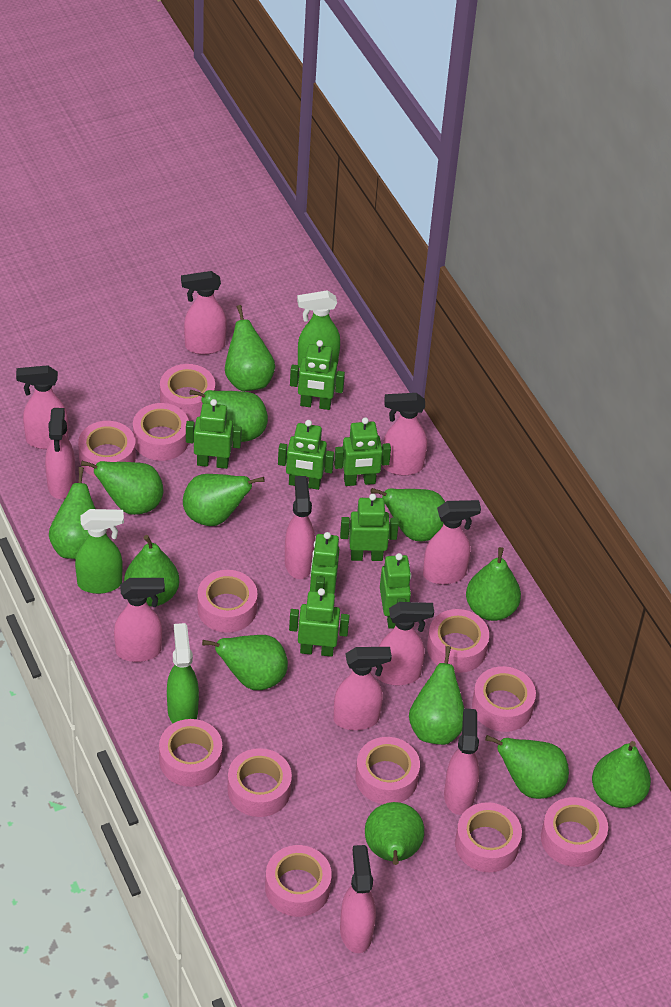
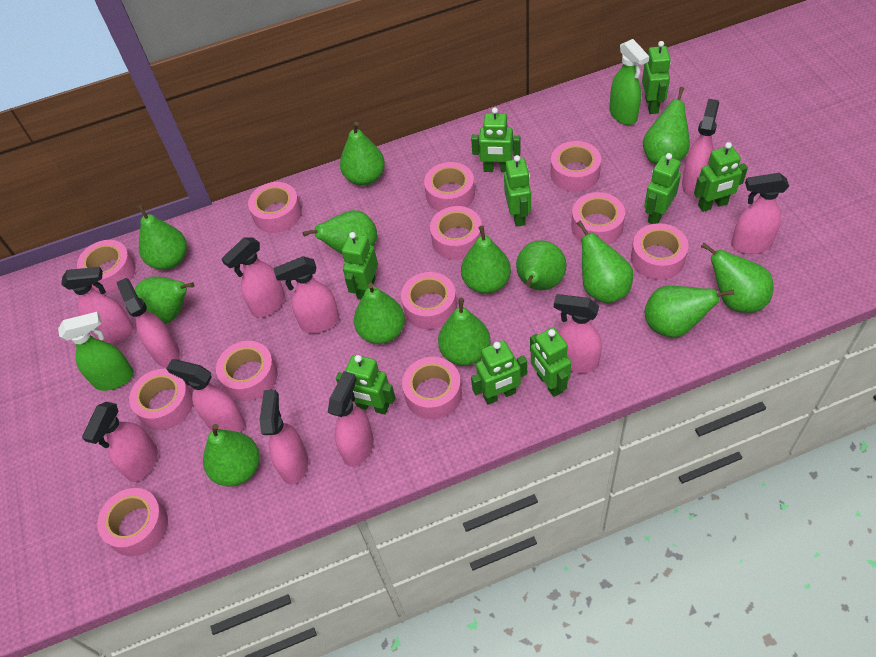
green robot: [186,399,242,469] [278,420,334,490] [289,588,349,657] [290,340,345,410] [310,532,339,594] [334,417,391,486] [340,494,399,561] [380,553,411,629] = 8 -> [336,355,395,414] [342,232,378,300] [471,108,521,173] [471,341,527,405] [504,155,531,227] [530,327,571,397] [642,41,671,114] [644,153,681,224] [694,142,748,212] = 9
green spray bottle: [75,509,124,594] [167,623,199,723] [297,290,340,368] = 3 -> [58,312,134,391] [609,39,649,125] = 2

